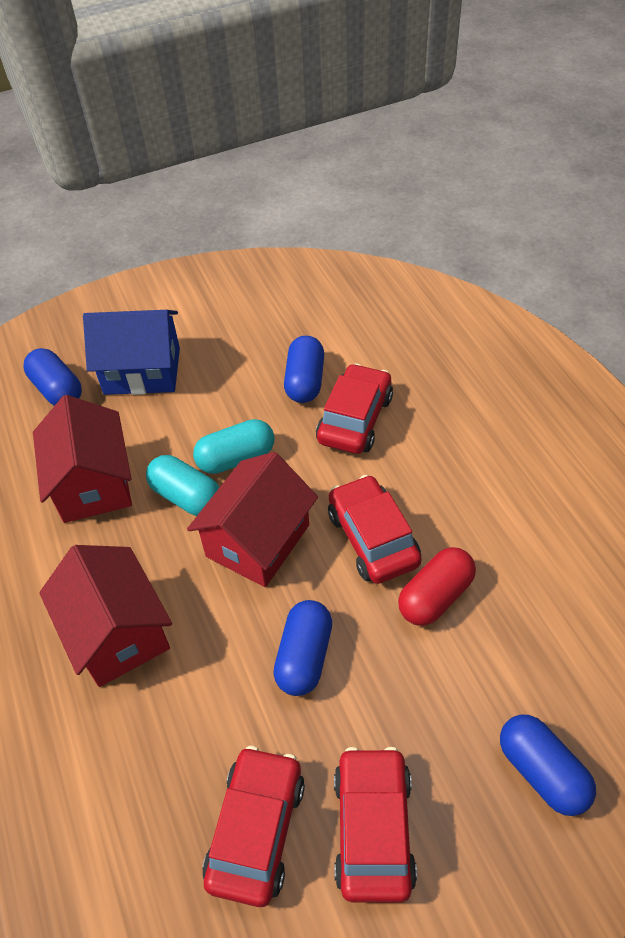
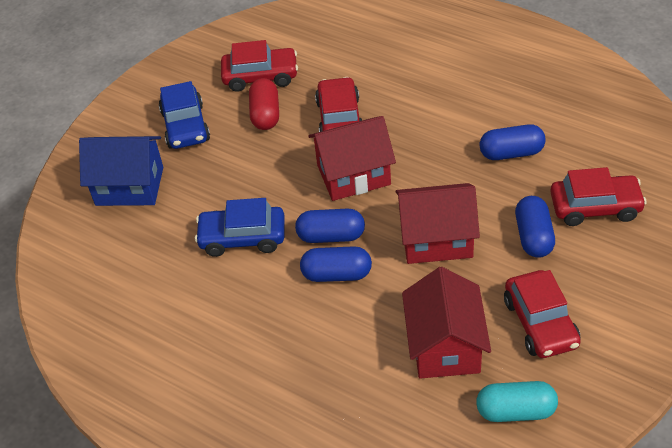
blue car: none = 0 -> [159,81,210,149] [195,198,285,257] = 2
turquoise capsule: [146,455,220,516] [193,419,275,474] = 2 -> [476,381,558,422] = 1

